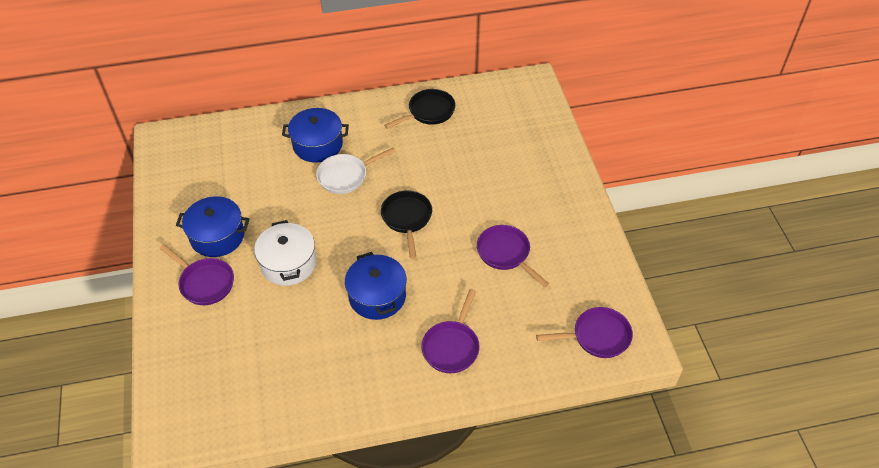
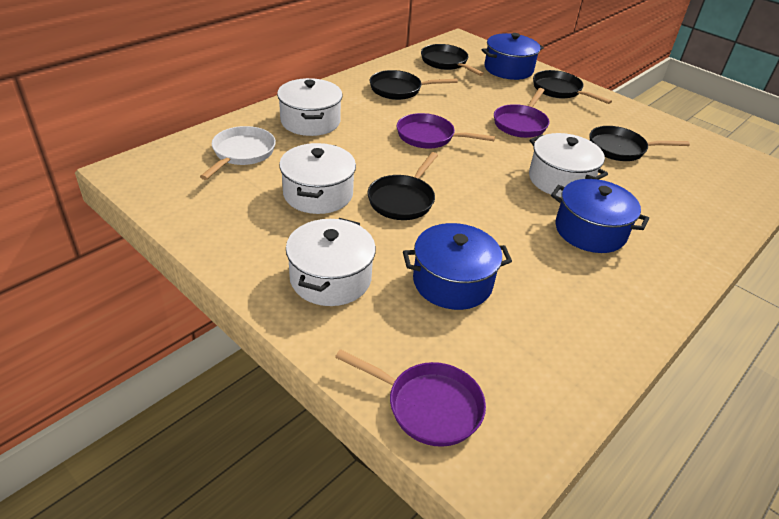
black pan: [381,190,432,259] [384,89,456,129] = 2 -> [367,152,438,220] [370,70,458,100] [421,44,484,76] [533,70,612,104] [589,126,690,161] = 5
purple pan: [159,244,234,305] [421,289,480,373] [477,225,549,287] [536,307,633,358] = 4 -> [335,349,486,447] [397,113,495,148] [494,88,549,138] = 3
white pot: [254,220,316,286] = 1 -> [277,78,343,136] [279,143,356,214] [286,218,376,306] [529,133,608,197] = 4

